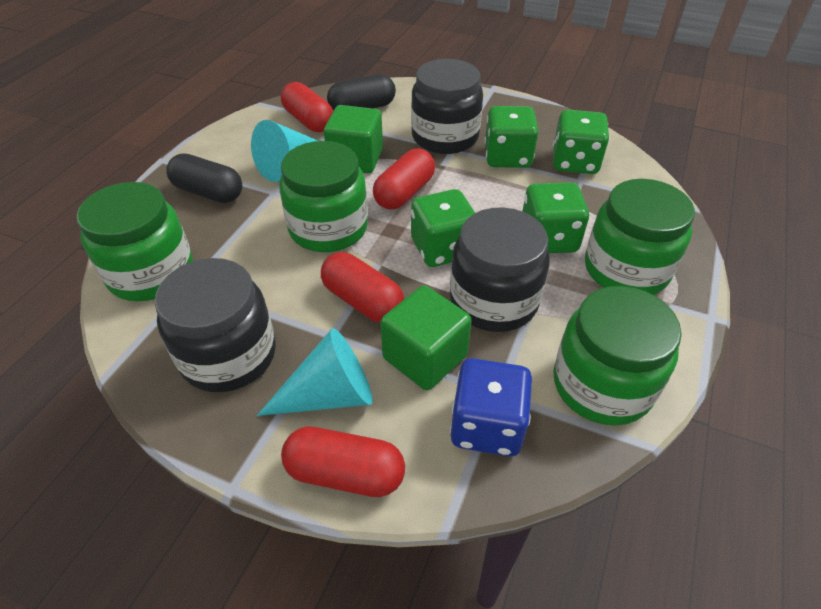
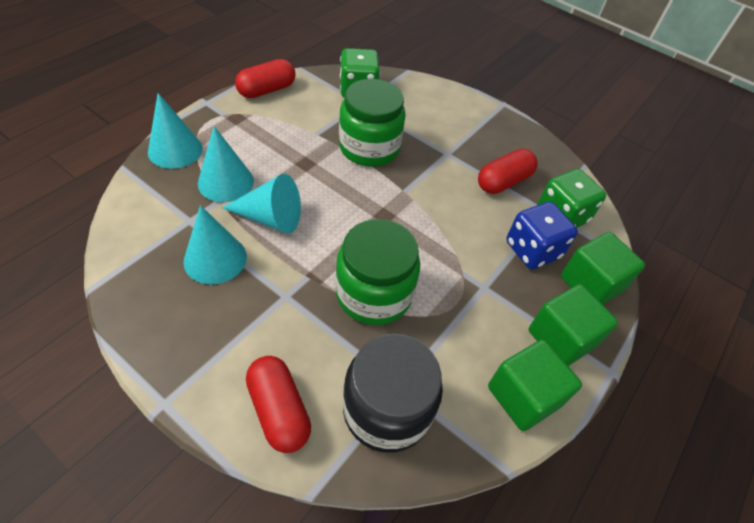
black capsule: [166,153,242,203] [327,74,396,111] = 2 -> none = 0
black jar: [155,258,276,392] [411,59,483,154] [450,207,550,332] = 3 -> [343,334,443,453] = 1
green cube: [324,105,383,174] [380,286,472,390] = 2 -> [488,340,582,431] [529,284,618,366] [561,232,645,305] = 3
green dice: [411,189,475,267] [484,106,539,168] [522,182,589,253] [553,110,609,174] = 4 -> [340,48,380,98] [537,169,606,228] = 2
green jar: [77,182,193,301] [279,141,368,252] [553,286,682,426] [585,179,695,295] = 4 -> [335,219,420,325] [339,79,406,166] = 2
red capsule: [281,82,333,132] [281,426,405,497] [321,252,404,322] [373,149,435,210] = 4 -> [235,59,296,98] [246,356,311,453] [478,149,538,194] = 3
turquoise cone: [251,120,318,182] [257,328,373,416] = 2 -> [148,93,203,169] [184,205,247,285] [198,126,254,202] [223,174,301,233] = 4

